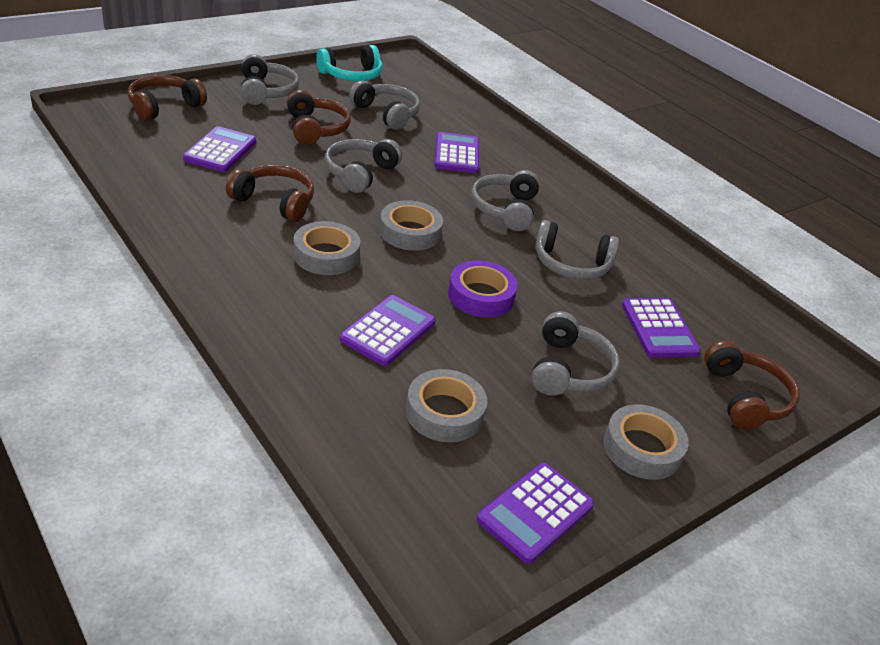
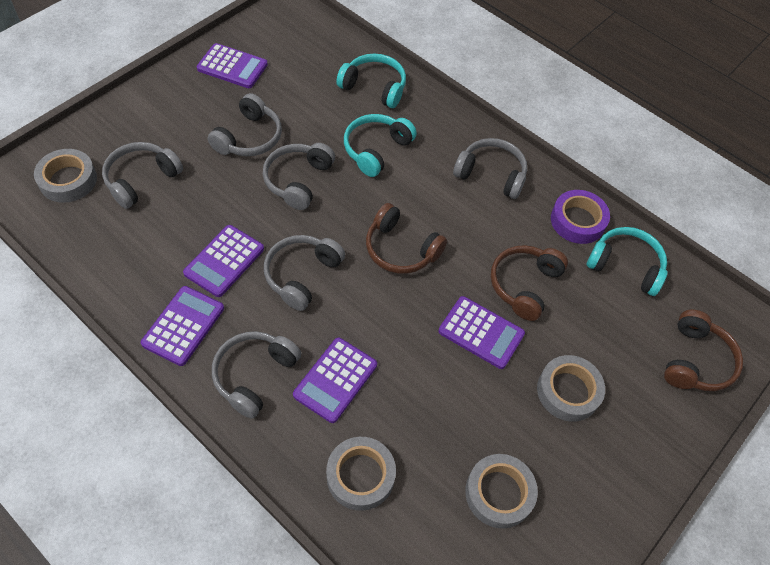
brown headphones: [128,75,207,121] [226,165,314,222] [287,90,351,145] [704,341,800,430] = 4 -> [366,203,447,274] [491,245,568,321] [664,310,743,391] = 3
turquoise headphones: [316,45,382,81] = 1 -> [336,54,406,108] [344,114,417,177] [587,227,668,296] = 3

